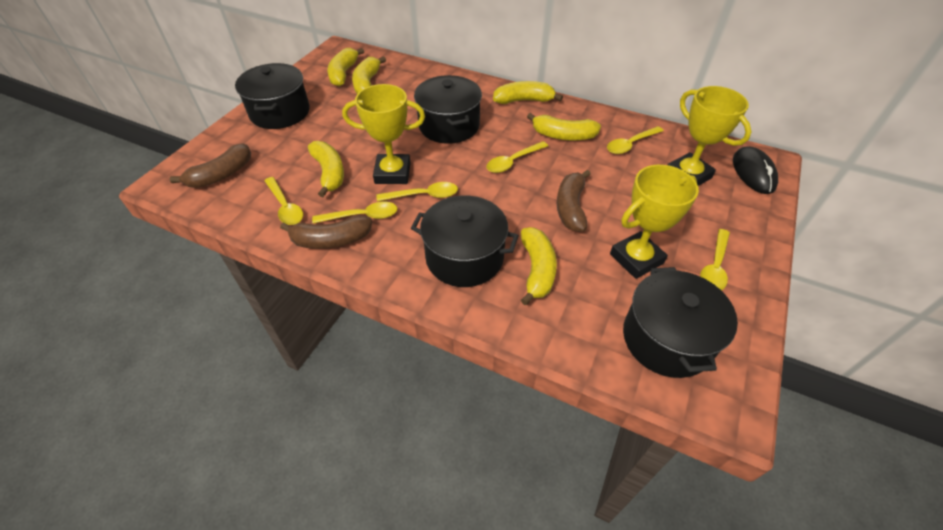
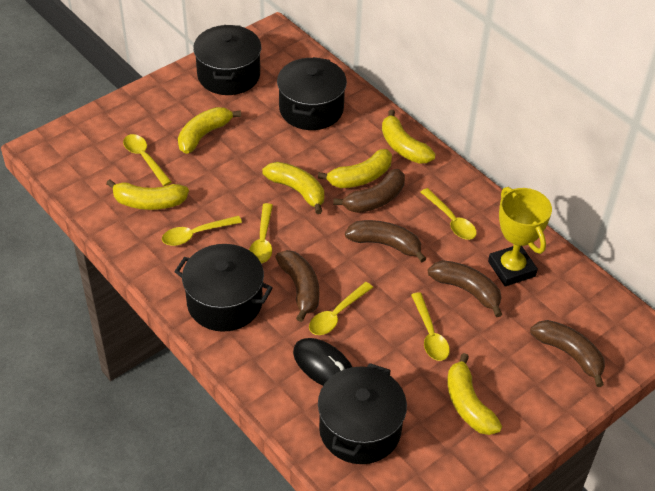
brown banana: [170,144,251,188] [280,215,372,249] [557,170,591,232] = 3 -> [275,250,319,322] [333,169,405,213] [345,220,427,262] [428,260,502,317] [530,320,605,387] = 5
yellow trophy: [342,84,425,184] [610,165,699,279] [668,86,751,186] = 3 -> [488,187,552,286] = 1

